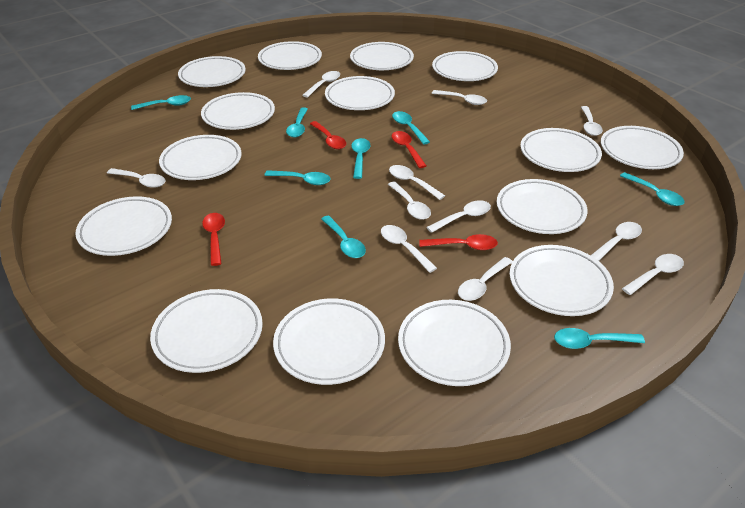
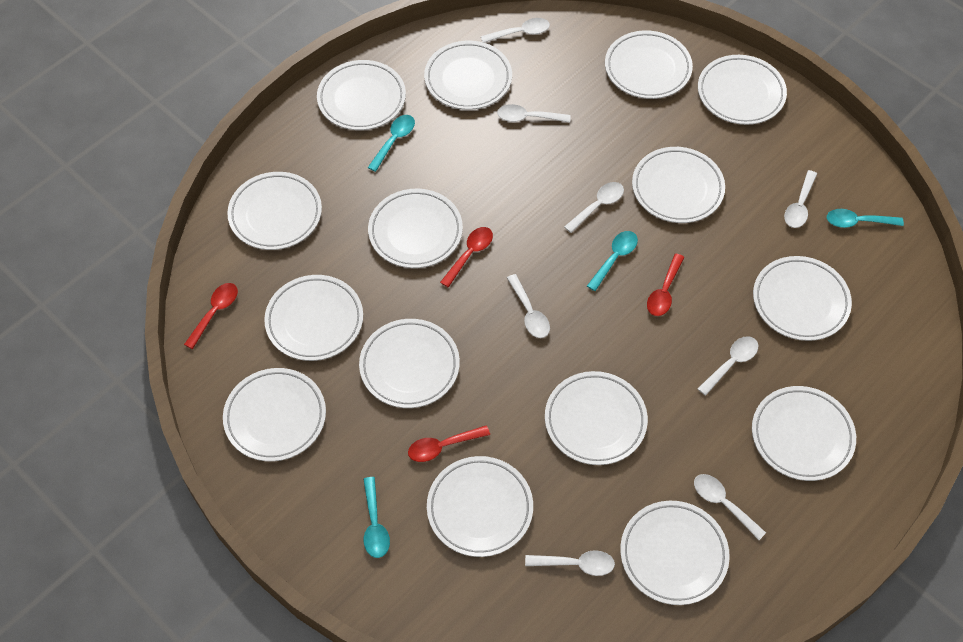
turquoise spoon: [131,95,191,110] [264,170,331,185] [286,107,308,137] [321,216,366,258] [351,138,371,179] [392,111,430,145] [554,328,645,349] [620,172,685,206] = 8 -> [363,477,390,558] [368,115,415,172] [587,231,638,291] [827,209,904,228] = 4
white spoon: [107,168,165,188] [302,71,340,98] [381,225,437,273] [388,181,431,220] [389,165,445,200] [426,200,491,233] [432,90,487,105] [458,257,513,301] [581,106,603,136] [591,222,642,261] [622,254,684,295] = 11 -> [481,18,550,43] [497,104,571,123] [507,274,550,338] [525,550,615,576] [564,182,624,233] [694,474,766,540] [698,336,758,396] [784,170,817,228] = 8

